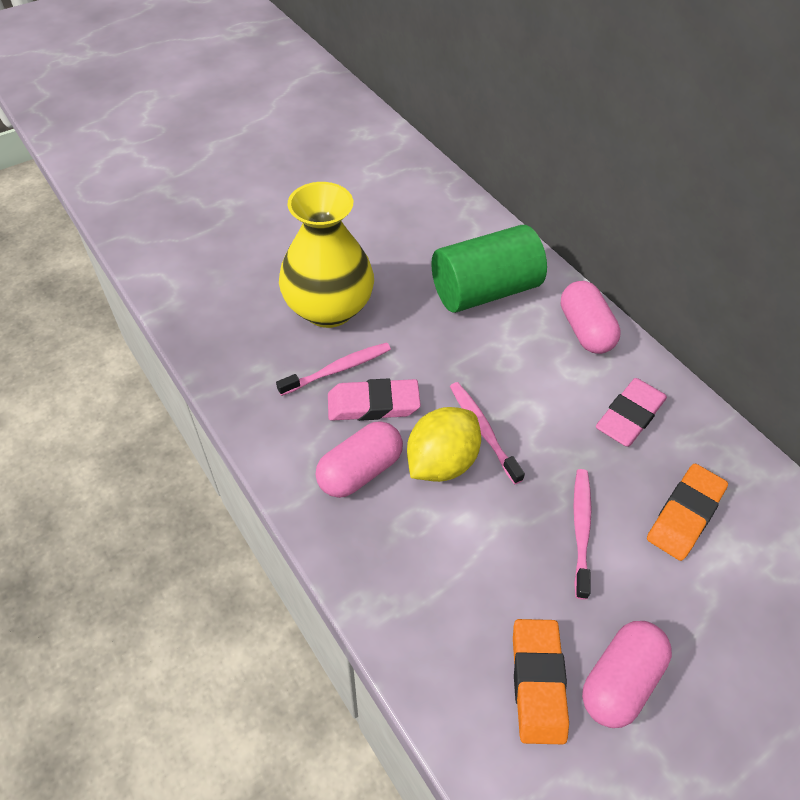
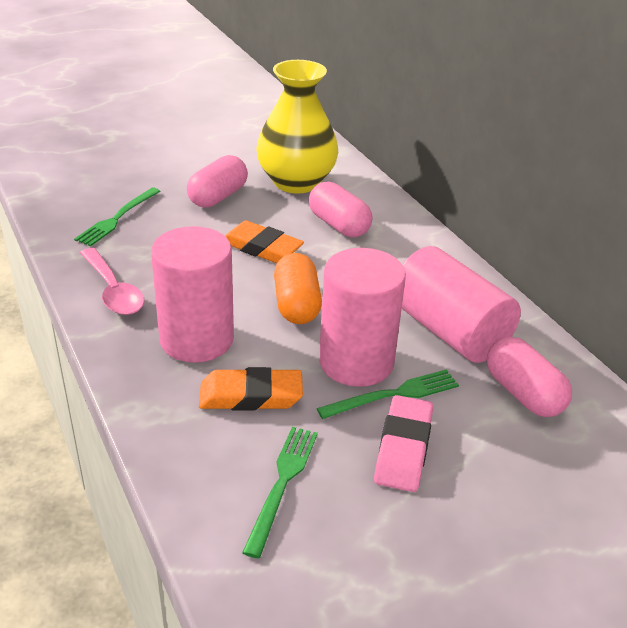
green cylinder: [431,225,547,313] = 1 -> none = 0
green fork: none = 0 -> [74,188,160,246] [242,427,318,559] [317,369,459,419] = 3
orange capsule: none = 0 -> [274,253,322,324] = 1
pink cylinder: none = 0 -> [151,226,234,363] [319,248,406,387] [402,246,521,363] = 3
pink eraser: [328,378,421,421] [596,378,667,447] = 2 -> [374,395,433,492] = 1
pink spoon: none = 0 -> [80,248,144,315] = 1
pink toothbrush: [276,342,391,396] [450,382,525,484] [574,469,592,600] = 3 -> none = 0
yellow lemon: [407,407,481,482] = 1 -> none = 0

